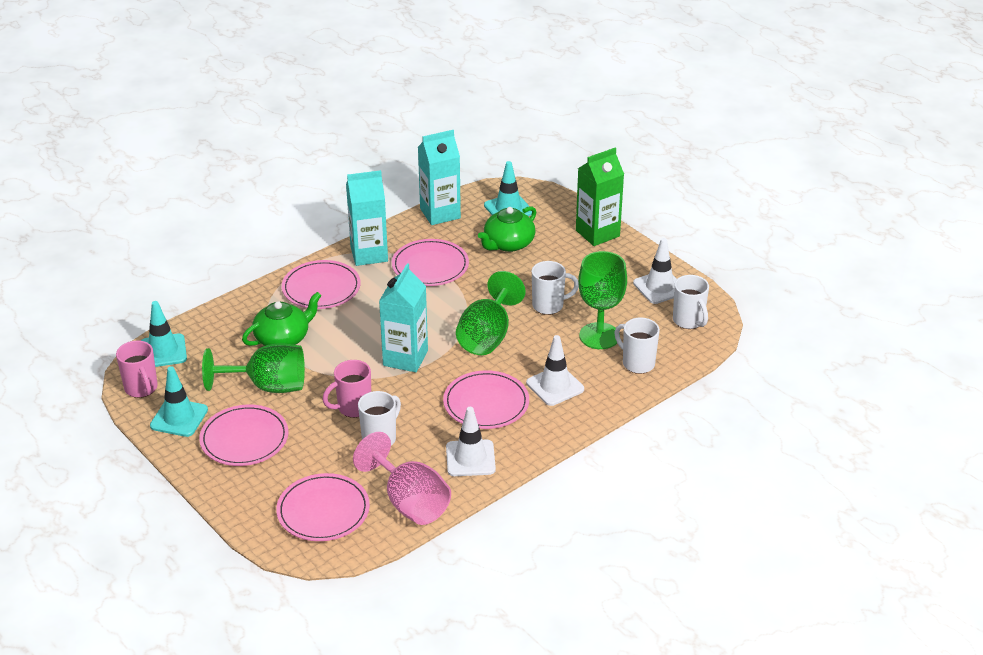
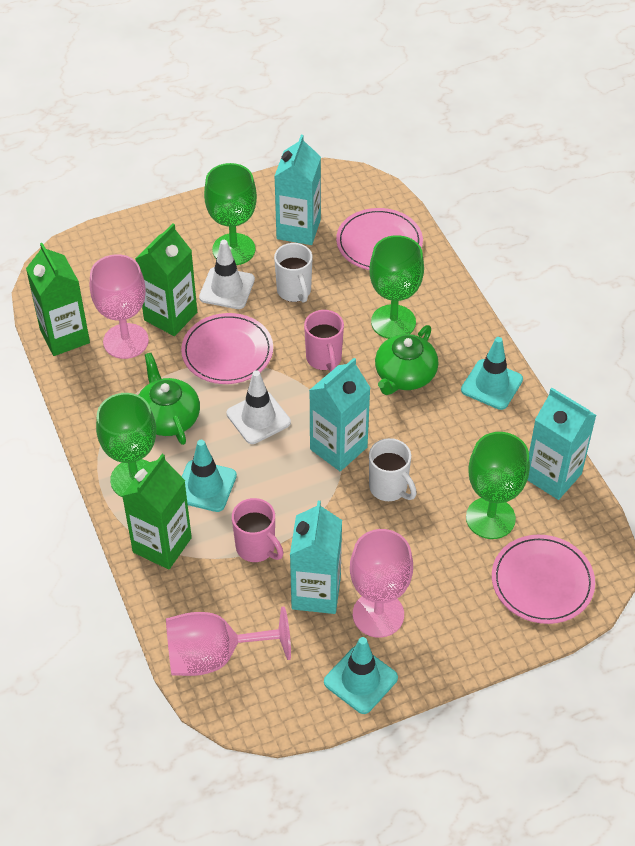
green carton: [576,148,624,246] = 1 -> [26,243,90,356] [122,454,192,569] [135,223,197,336] = 3
green goblet: [202,343,305,393] [456,271,526,355] [578,251,627,349] = 3 -> [96,393,156,498] [204,163,257,265] [369,235,424,339] [466,432,530,539] = 4
pink goblet: [353,432,451,525] = 1 -> [90,254,149,359] [166,606,291,676] [350,529,413,638] = 3
pink plate: [199,404,288,466] [276,473,370,541] [282,260,361,309] [392,239,469,286] [443,370,529,429] = 5 -> [181,313,273,384] [336,208,423,270] [492,535,595,624] = 3
turquoise carton: [346,170,388,266] [379,263,428,372] [418,130,461,225] = 3 -> [274,135,321,245] [290,501,342,614] [309,358,370,471] [527,388,596,500] = 4
white mug: [358,391,401,446] [532,261,579,315] [615,318,660,374] [673,275,709,329] = 4 -> [274,243,313,303] [369,438,417,501] = 2
white traffic cone: [446,407,496,476] [526,335,584,406] [633,238,677,304] = 3 -> [199,240,255,309] [227,370,291,444] = 2

